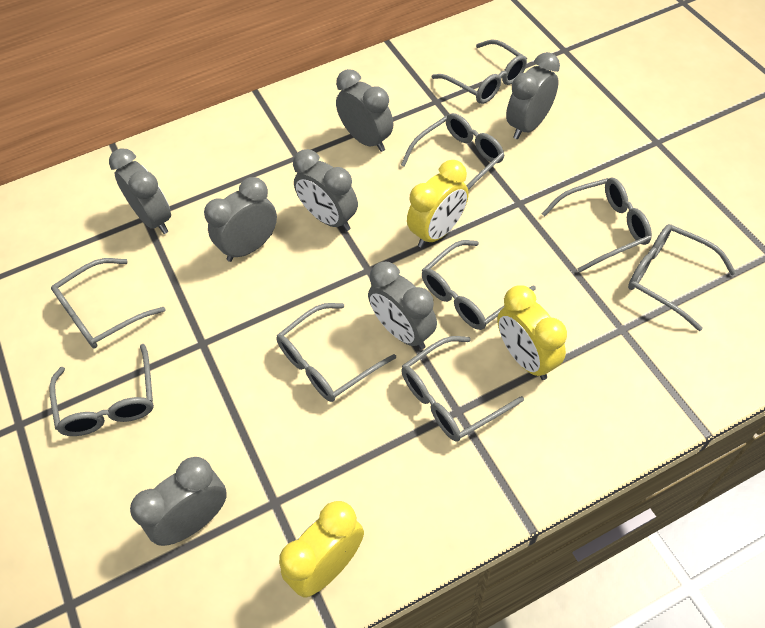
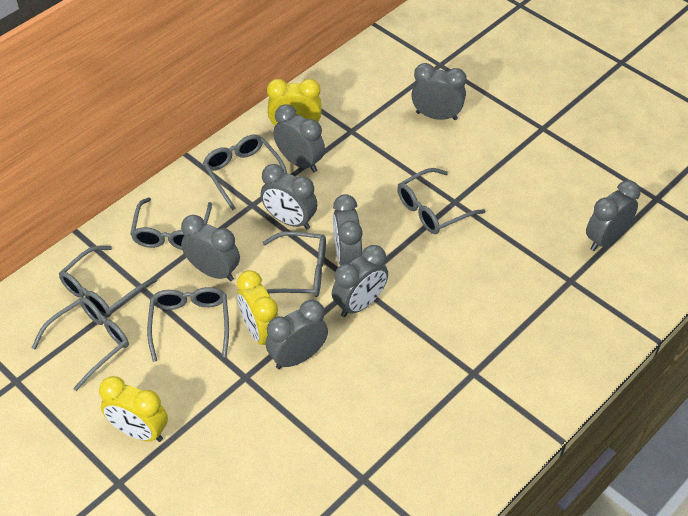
grey clock: [109,148,171,234] [130,457,227,546] [204,177,277,262] [293,149,358,231] [336,69,393,152] [368,262,437,350] [506,52,560,139] = 7 -> [181,215,240,281] [261,164,317,229] [265,300,328,369] [273,104,325,172] [332,245,388,317] [333,194,363,265] [411,63,467,120] [586,180,640,251] = 8
grey glasses: [49,344,154,436] [51,258,166,349] [276,303,396,402] [401,113,505,190] [401,336,524,441] [422,240,536,330] [432,39,527,104] [542,178,652,273] [628,224,736,331] = 9 -> [32,297,129,391] [59,246,157,317] [130,197,212,250] [147,287,229,362] [203,134,287,210] [262,231,326,297] [397,168,485,234] = 7

